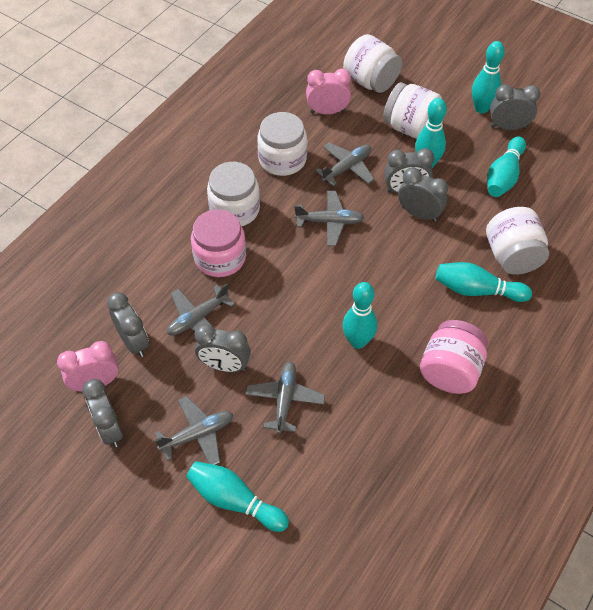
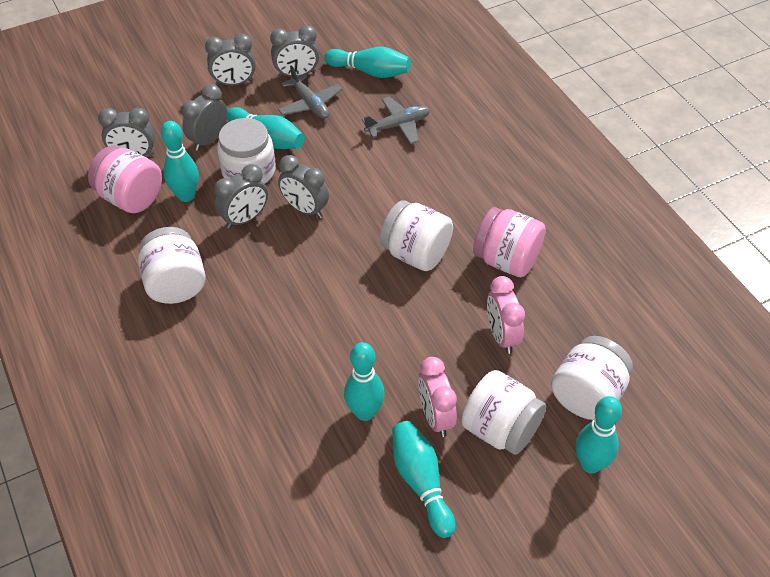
grey plane: [155,396,233,465] [167,283,235,336] [245,362,325,434] [294,191,365,246] [315,142,375,186] = 5 -> [278,65,342,119] [362,96,430,144] = 2

